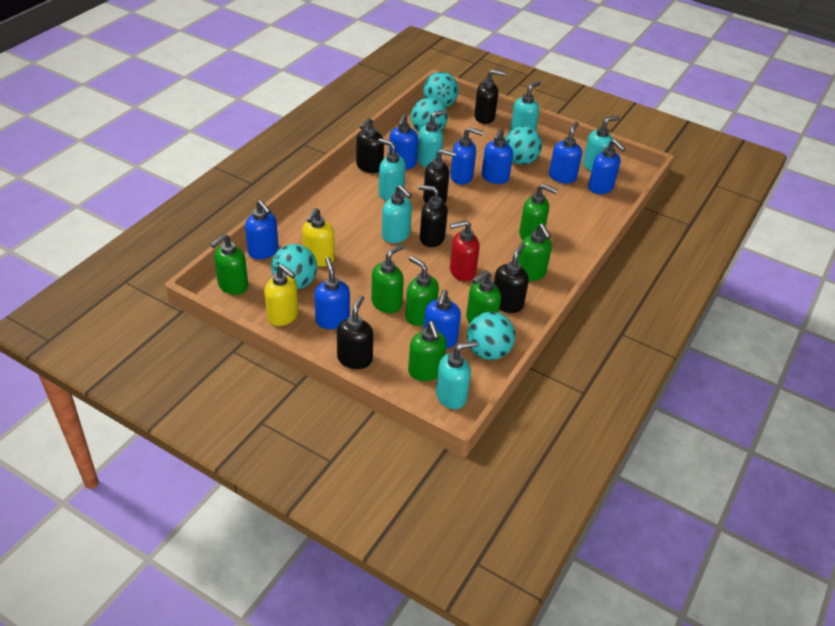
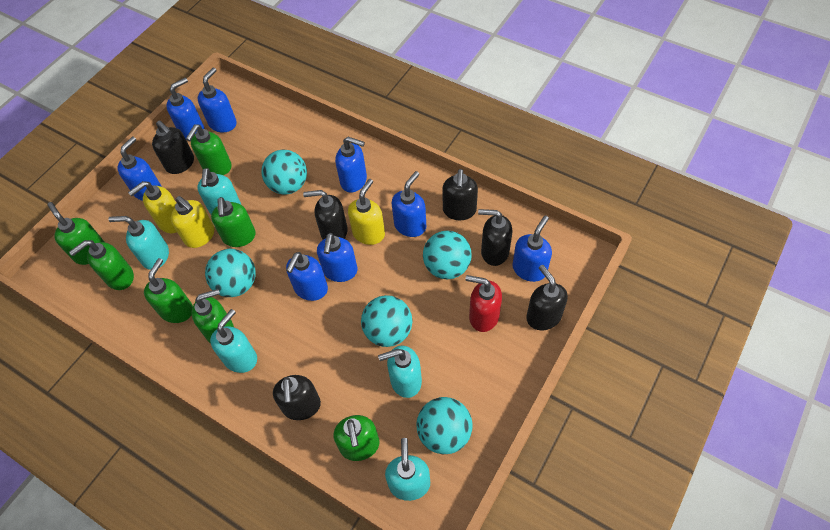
turquoise soap dispenser: [378,138,406,200] [382,185,412,243] [417,110,448,168] [436,341,478,409] [510,81,541,131] [583,116,620,172] = 6 -> [108,216,169,270] [197,168,241,214] [210,309,257,373] [378,346,422,398] [385,438,430,501] = 5
yellow soap dispenser: [264,264,298,326] [302,208,335,267] = 2 -> [128,181,177,233] [171,196,214,248] [348,179,385,245] = 3

